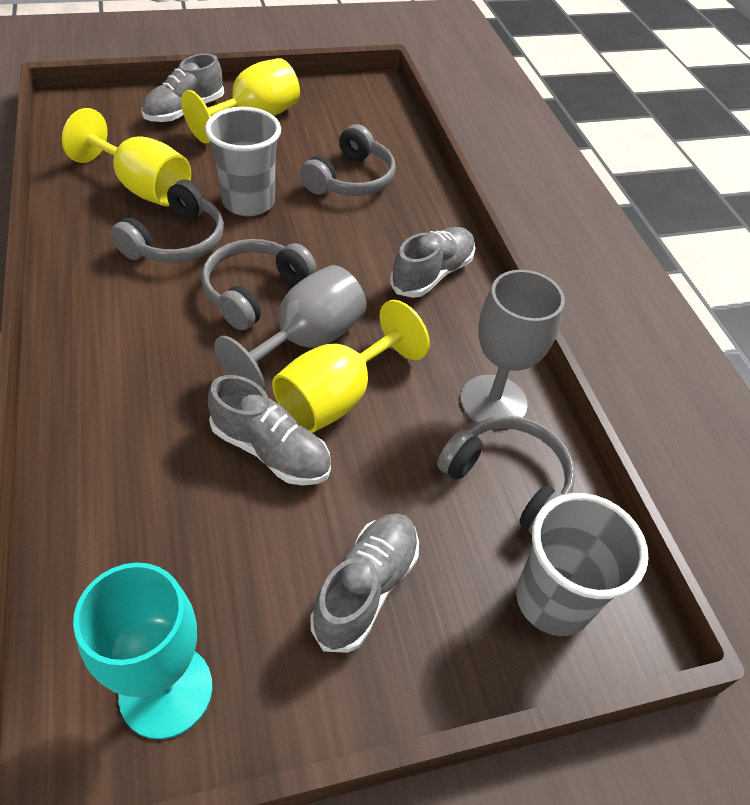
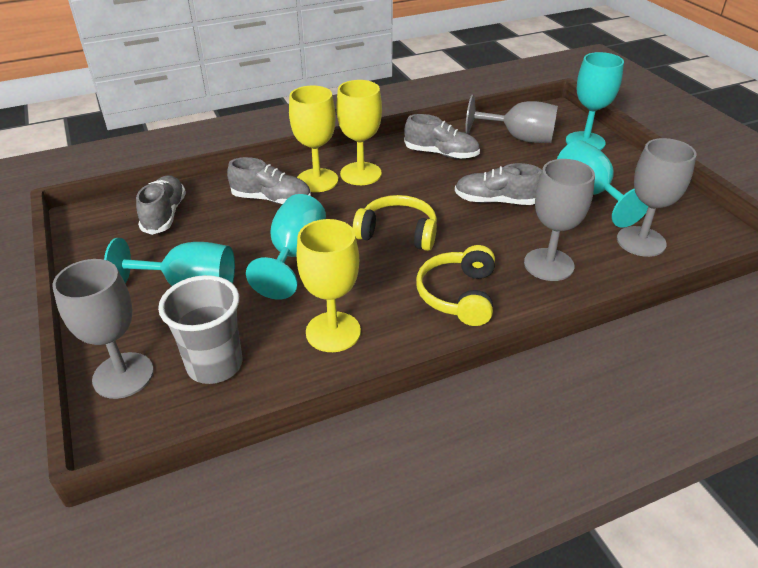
grey cup: [205,107,281,217] [516,493,649,636] = 2 -> [158,275,242,384] = 1
grey goblet: [214,265,367,391] [460,270,565,429] = 2 -> [52,259,154,399] [465,95,558,143] [524,159,595,281] [617,138,697,257] = 4
grey headphones: [111,180,224,263] [201,239,317,330] [300,124,396,196] [437,416,575,535] = 4 -> none = 0
turquoise goblet: [73,563,213,739] = 1 -> [104,238,235,286] [246,194,326,300] [557,140,648,228] [566,52,624,150] = 4
yellow headphones: none = 0 -> [353,195,437,251] [416,245,495,326] = 2

